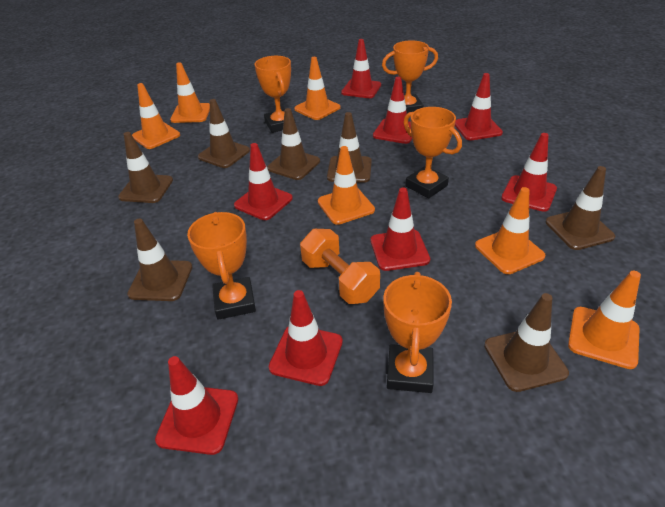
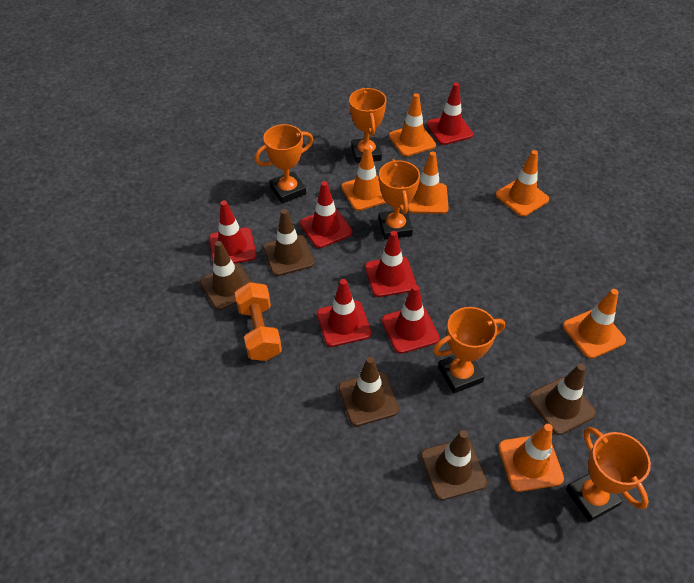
brown traffic cone: [118,132,173,203] [127,219,193,301] [198,99,250,168] [267,108,320,180] [327,112,372,183] [484,293,569,392] [546,166,615,250] = 7 -> [200,241,252,310] [263,209,315,276] [339,356,399,426] [421,430,487,500] [529,364,596,435] = 5
red traffic cone: [155,356,238,455] [234,143,293,220] [268,290,343,386] [341,39,381,98] [371,187,430,271] [373,77,412,144] [455,73,503,140] [501,133,557,212] = 8 -> [209,200,256,263] [300,181,353,248] [317,279,371,347] [365,231,417,297] [382,285,440,354] [427,83,473,145] = 6

